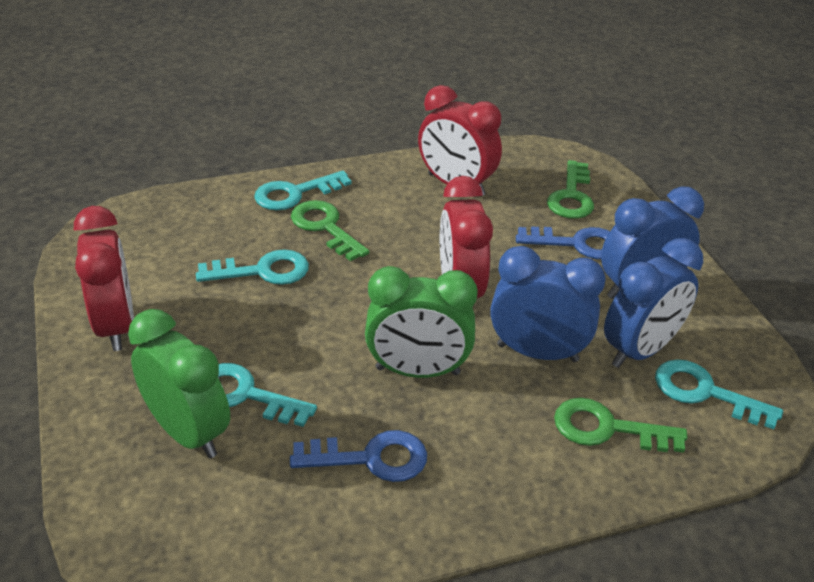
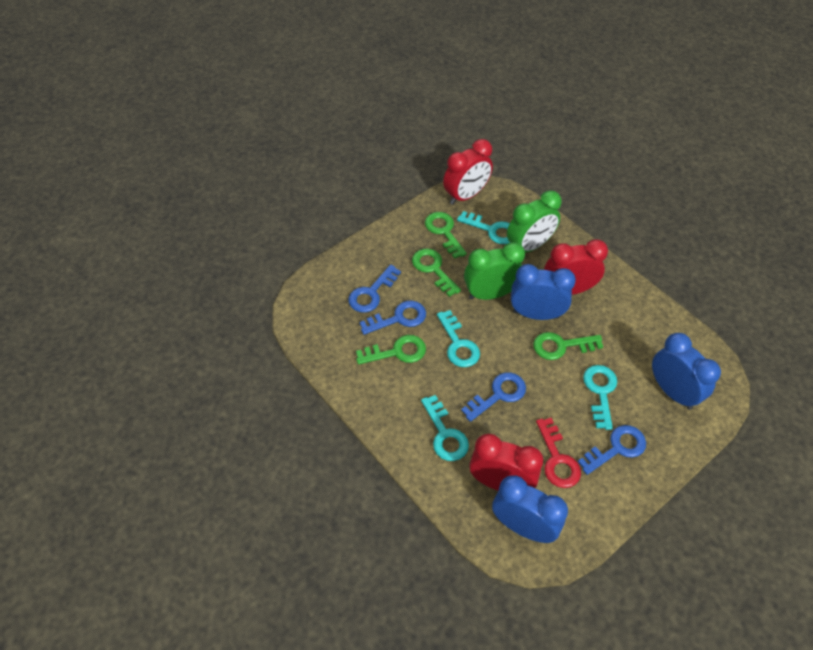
blue key: [290,430,427,482] [516,226,610,260] = 2 -> [348,264,401,313] [359,300,426,335] [461,372,526,422] [578,425,646,475] = 4
green key: [291,200,369,261] [547,160,594,219] [554,398,688,453] = 3 -> [356,335,426,365] [412,248,461,297] [425,212,467,259] [533,332,603,360] = 4
red key: none = 0 -> [536,418,581,488] = 1

